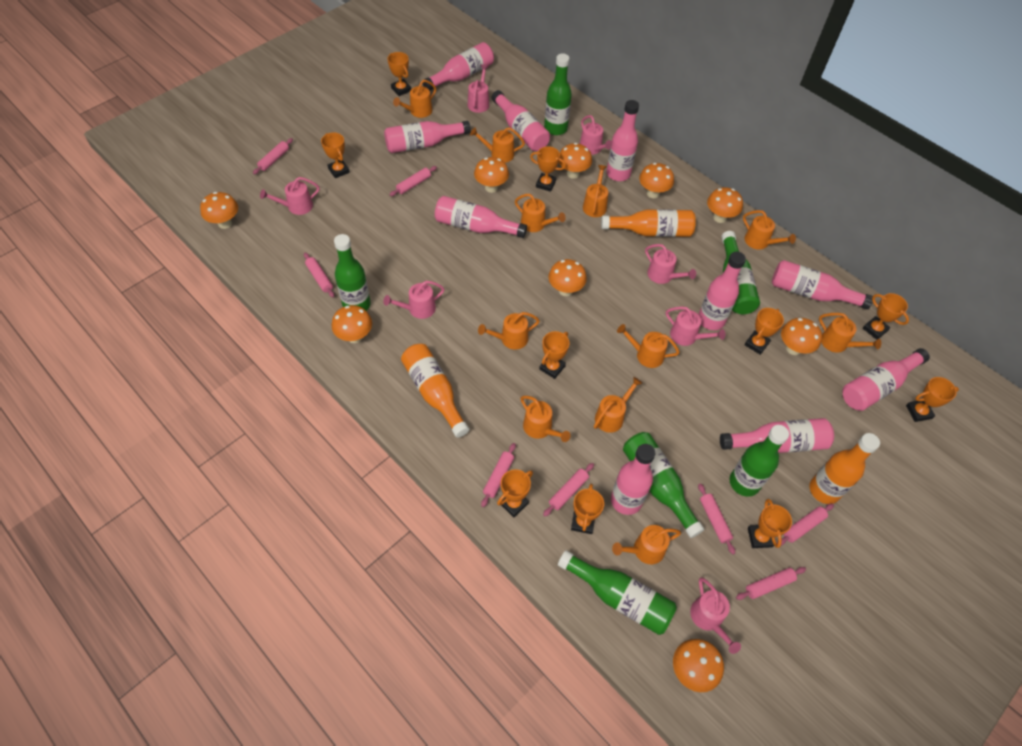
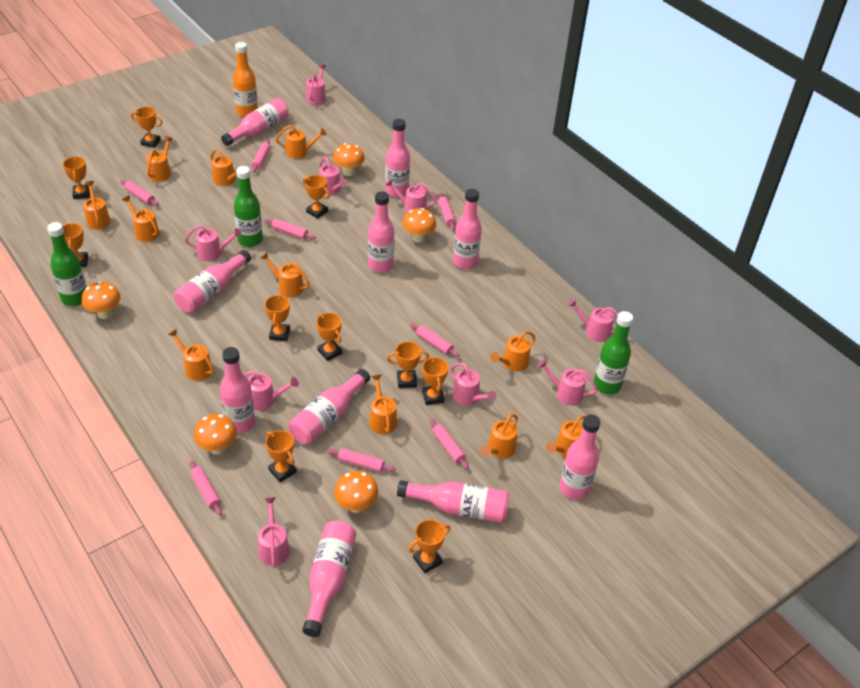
green bottle: [334,234,371,311] [544,53,572,135] [558,550,677,635] [623,432,704,538] [721,231,760,314] [729,425,789,497] = 6 -> [47,222,86,306] [234,166,263,247] [594,311,633,394] = 3
orange bottle: [401,344,469,438] [601,209,696,237] [810,433,880,504] = 3 -> [233,42,258,118] = 1
orange mushroom: [200,192,238,229] [332,305,372,343] [474,157,509,193] [548,259,587,296] [559,143,592,179] [639,163,674,198] [673,639,724,692] [707,187,743,223] [781,318,822,355] = 9 -> [82,281,121,319] [194,414,237,455] [333,143,365,176] [334,471,378,513] [402,208,436,242] = 5
pink watering can: [260,177,320,215] [383,281,445,319] [468,64,489,113] [580,115,612,155] [645,244,696,284] [666,306,725,346] [690,577,741,654] = 7 -> [184,225,242,261] [244,371,299,410] [258,497,290,567] [306,64,326,105] [319,157,347,195] [385,179,437,213] [451,363,497,406] [537,359,597,405] [568,298,618,342] = 9

